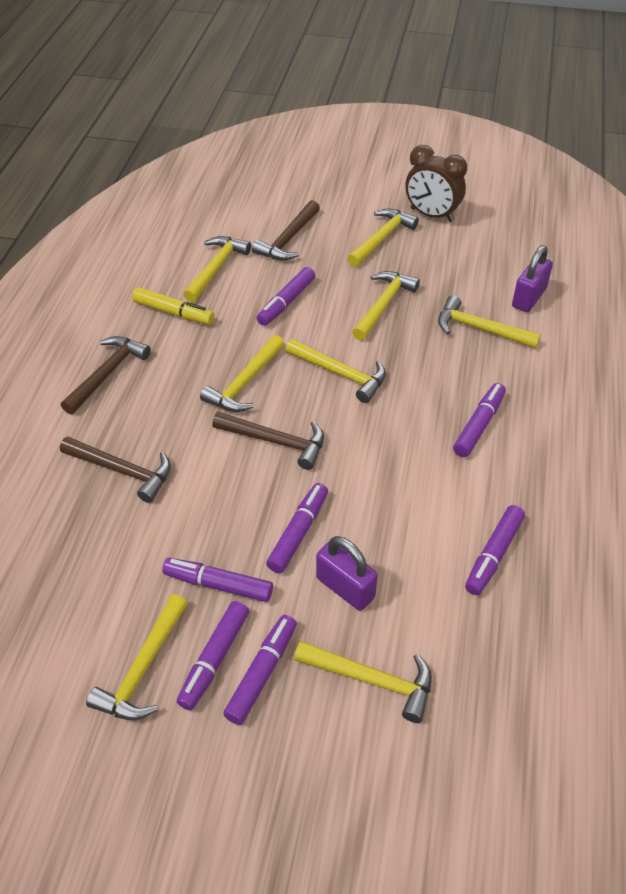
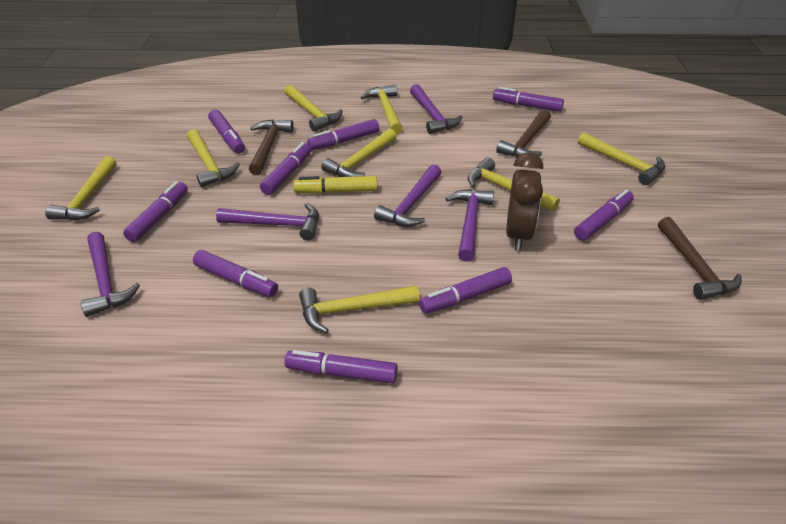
brown hammer: [60,437,171,503] [61,336,151,414] [212,412,324,470] [252,200,320,260] = 4 -> [249,119,294,175] [496,109,551,158] [658,217,742,300] = 3
purple hammer: none = 0 -> [81,232,140,317] [216,203,319,241] [374,164,441,227] [410,84,462,134] [446,189,494,262] = 5
purple marker: [162,558,273,602] [177,601,249,710] [223,615,297,725] [257,267,315,326] [266,483,328,573] [453,383,506,457] [465,505,525,595] = 7 -> [123,181,188,243] [193,250,278,297] [208,109,245,154] [260,142,312,195] [284,350,397,384] [307,119,379,150] [419,267,512,314] [493,87,564,112] [574,189,634,241] = 9
purple padlock: [316,536,378,611] [512,245,553,312] = 2 -> none = 0

